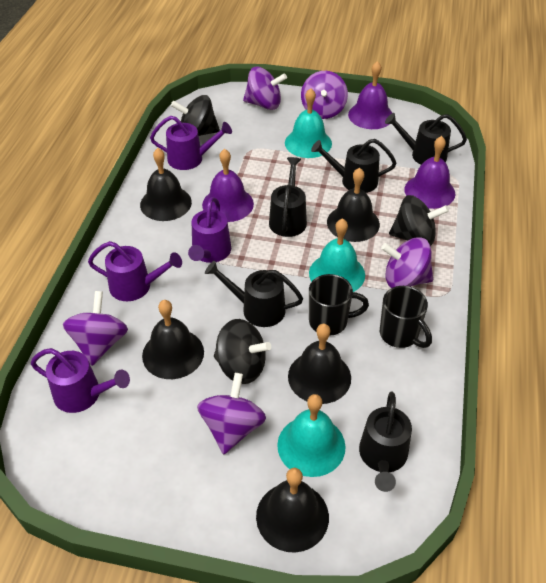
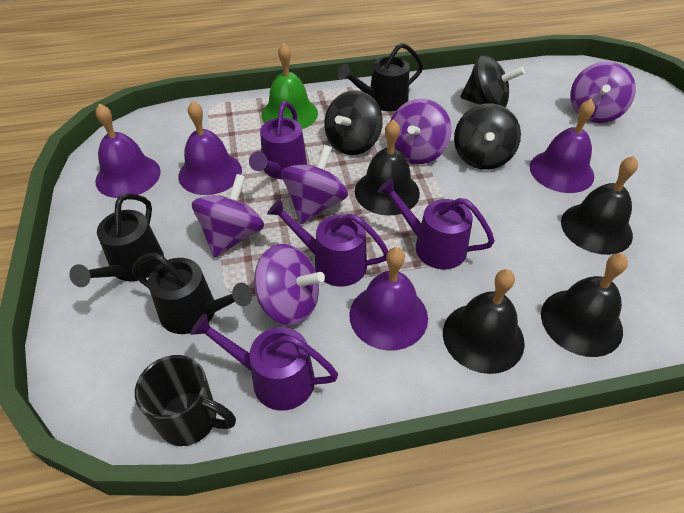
black bell: [140,148,192,221] [142,300,204,379] [256,468,329,553] [288,324,351,404] [327,168,380,242] = 5 -> [355,119,420,216] [443,269,525,374] [541,253,628,357] [561,156,638,255] = 4
black mug: [309,274,369,336] [380,286,432,348] = 2 -> [135,355,236,446] = 1
black watering can: [205,261,303,327] [269,157,307,237] [311,139,396,193] [359,391,412,492] [385,113,467,165] = 5 -> [69,193,164,287] [132,252,252,334] [337,43,423,112] = 3
green bell: none = 0 -> [261,43,318,129] = 1
purple bell: [202,149,254,222] [348,61,392,129] [404,136,455,209] = 3 -> [95,103,161,198] [178,101,242,195] [349,247,428,351] [530,99,595,193] = 4
turquoise bell: [277,394,346,477] [285,88,332,158] [309,218,365,292] = 3 -> none = 0

